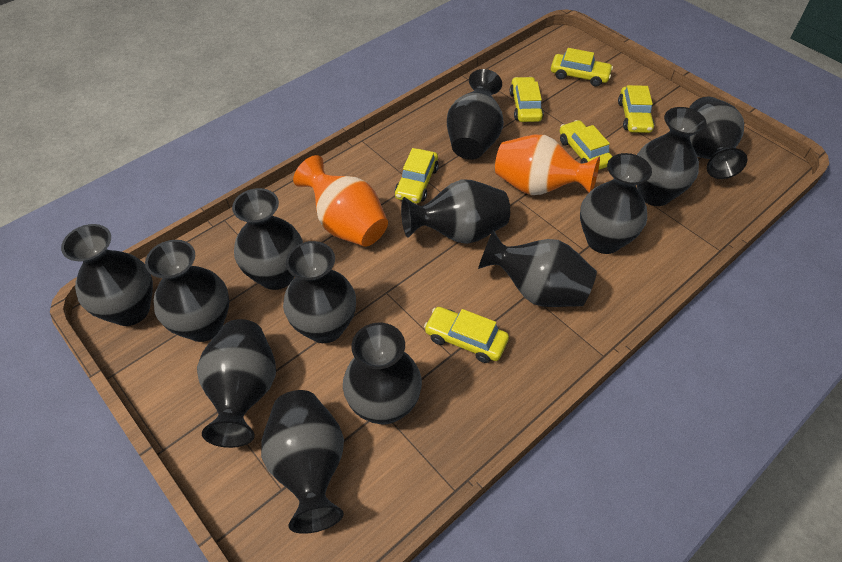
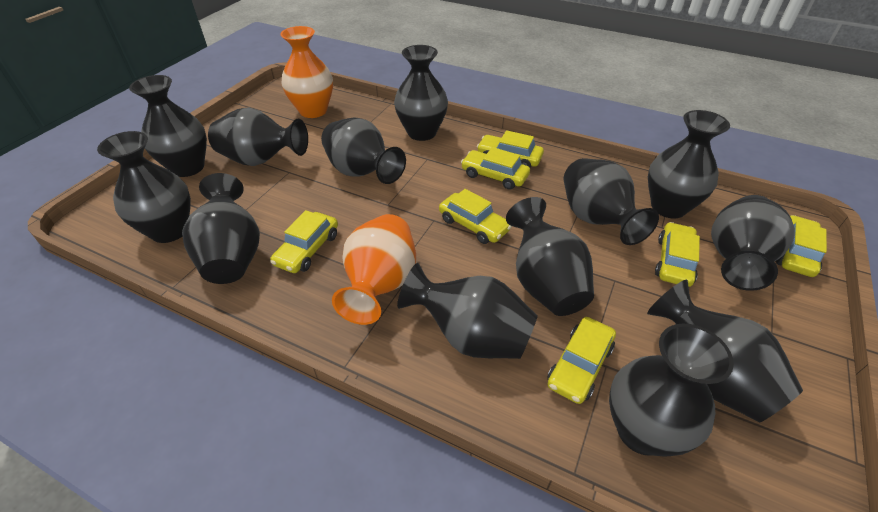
yellow car: [395,148,439,203] [424,307,509,363] [510,77,544,122] [551,48,613,86] [560,120,613,170] [618,85,654,133] = 6 -> [270,210,338,273] [439,189,512,244] [461,147,530,190] [477,130,544,167] [547,317,616,404] [655,222,700,287] [776,215,827,277] = 7

